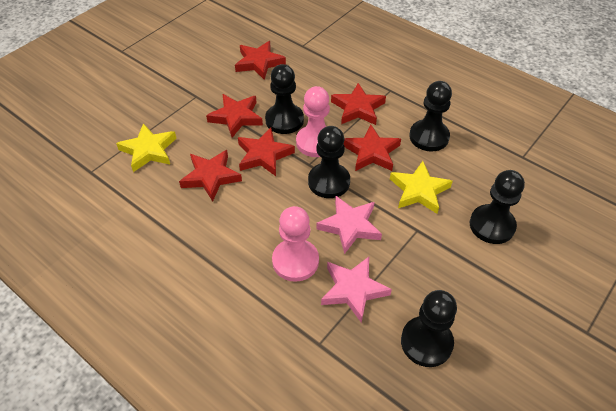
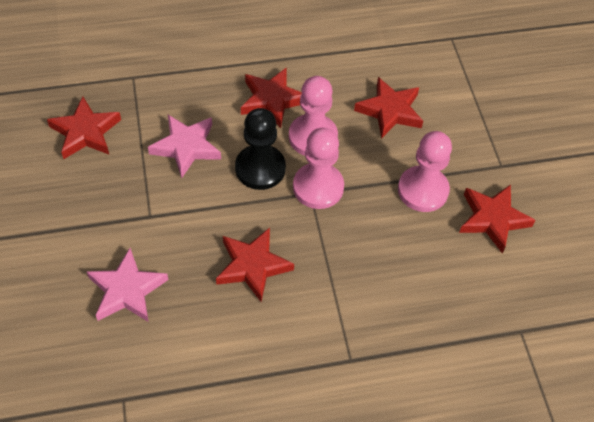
black pawn: [265,64,304,134] [308,126,350,198] [401,290,457,367] [409,81,452,151] [470,170,525,244] = 5 -> [235,108,286,190] = 1
pink pawn: [272,206,319,282] [296,86,330,157] = 2 -> [289,76,338,156] [293,128,344,209] [398,131,452,212] = 3
red star: [179,150,242,201] [206,94,263,138] [235,41,286,80] [238,128,295,176] [331,83,386,125] [344,124,401,171] = 6 -> [47,96,121,159] [216,228,294,302] [241,68,302,128] [354,77,423,139] [459,185,536,253] = 5
yellow star: [116,123,177,172] [390,161,453,214] = 2 -> none = 0

